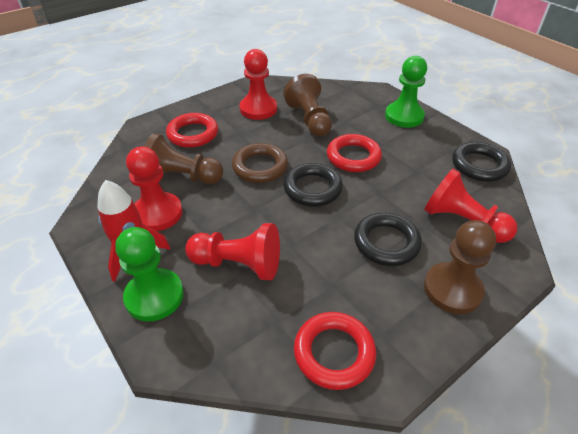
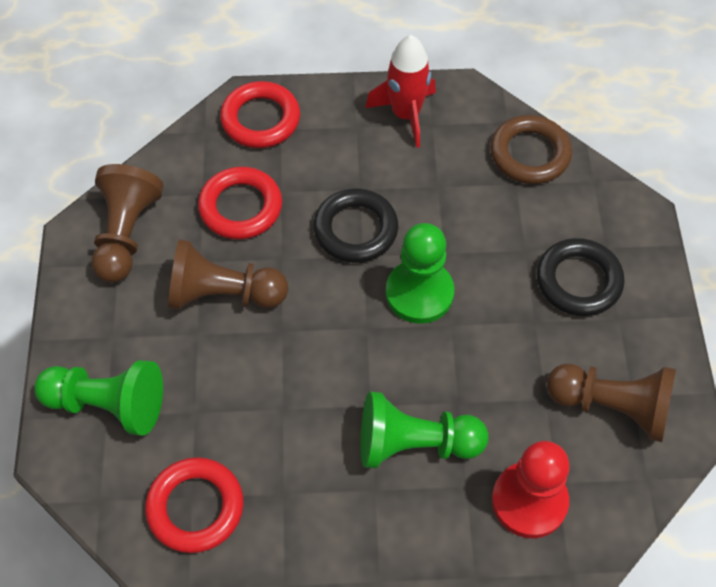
black ring: [283,163,343,207] [354,213,422,266] [452,142,511,182] = 3 -> [313,188,398,263] [537,238,625,316] = 2
green pawn: [115,227,184,322] [385,56,427,128] = 2 -> [34,360,163,436] [361,391,489,468] [386,223,454,324] = 3
red pawn: [126,146,183,231] [185,223,280,280] [240,49,277,120] [424,169,517,243] = 4 -> [492,441,570,538] = 1

